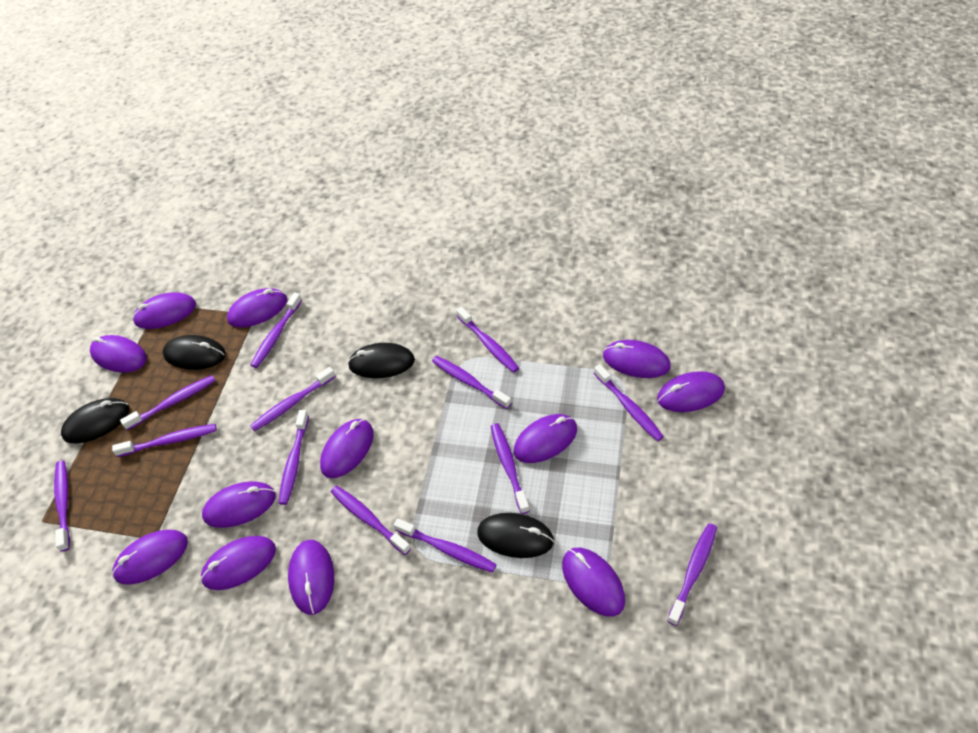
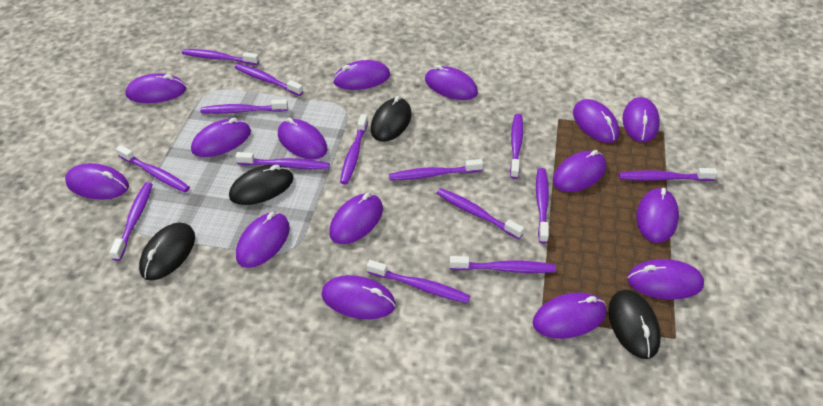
purple mouse: [90,335,147,373] [112,530,188,585] [132,293,196,329] [200,536,276,590] [202,481,276,528] [227,288,287,328] [288,540,334,615] [320,419,374,478] [514,414,577,463] [562,548,625,617] [603,340,671,378] [657,371,725,412] = 12 -> [65,163,129,199] [125,73,186,103] [191,118,251,157] [236,212,290,268] [278,118,328,159] [321,275,396,319] [329,193,383,244] [333,60,390,90] [425,65,478,100] [533,292,606,339] [553,150,606,192] [573,99,619,143] [622,97,660,142] [627,259,704,300] [636,188,679,243] = 15
purple toothbrush: [54,461,70,552] [112,424,217,457] [120,375,216,430] [250,367,336,431] [251,293,302,368] [279,410,309,505] [331,486,411,555] [394,518,497,573] [432,356,511,409] [456,307,519,373] [491,423,530,514] [594,364,664,441] [667,523,717,626] = 13 -> [109,182,153,261] [116,145,190,192] [182,49,259,65] [200,99,288,114] [235,63,303,96] [235,152,330,170] [340,114,368,185] [366,260,470,303] [389,159,483,181] [437,188,524,239] [449,256,556,273] [510,114,523,179] [536,168,549,244] [619,168,718,181] = 14

